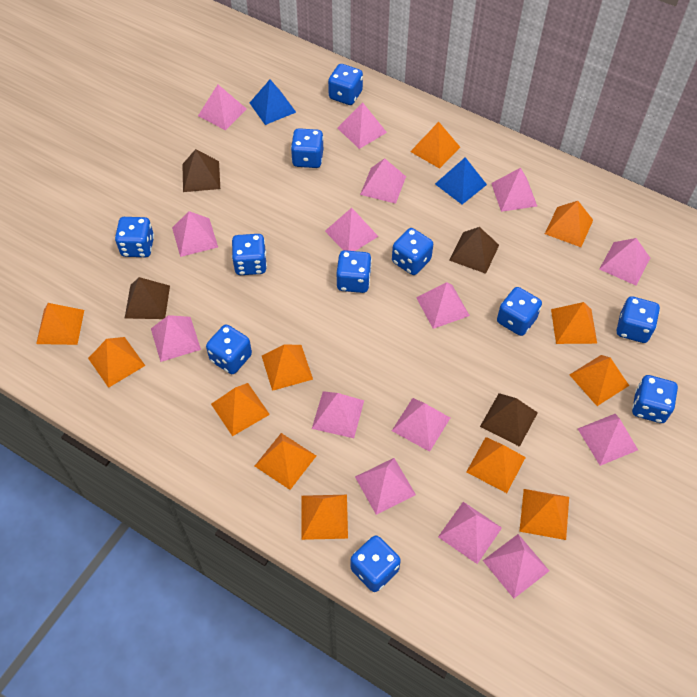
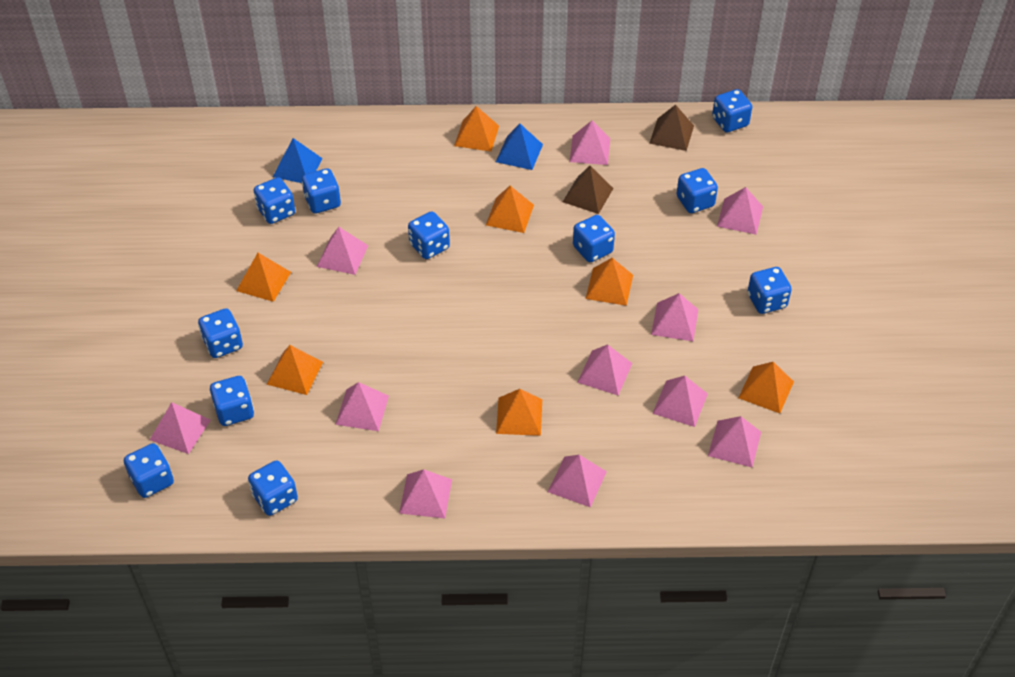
brown pyramid: [125,277,170,319] [182,149,220,192] [449,227,499,274] [480,393,538,447] = 4 -> [563,166,614,214] [649,105,694,151] = 2
orange pyramid: [36,303,84,345] [88,337,145,388] [211,383,270,436] [255,433,316,490] [262,344,313,391] [301,495,348,540] [410,122,460,169] [467,437,526,493] [519,489,569,540] [545,201,593,247] [551,302,597,344] [569,355,629,406] = 12 -> [236,253,291,302] [267,345,323,395] [454,106,499,152] [486,186,534,233] [496,389,542,436] [586,258,633,306] [738,362,794,413] = 7
pink pyramid: [151,315,201,362] [172,211,218,257] [198,84,247,130] [312,391,364,438] [325,208,379,251] [337,102,387,149] [355,458,416,515] [360,158,406,204] [392,398,450,452] [416,282,470,329] [438,502,502,564] [483,534,549,598] [491,168,537,212] [578,414,638,466] [599,238,650,285] = 15 -> [150,402,211,454] [317,227,368,275] [335,382,389,431] [399,469,452,519] [548,455,607,507] [570,121,610,165] [577,344,632,395] [651,293,698,341] [652,376,708,427] [708,416,761,467] [717,187,763,235] = 11

